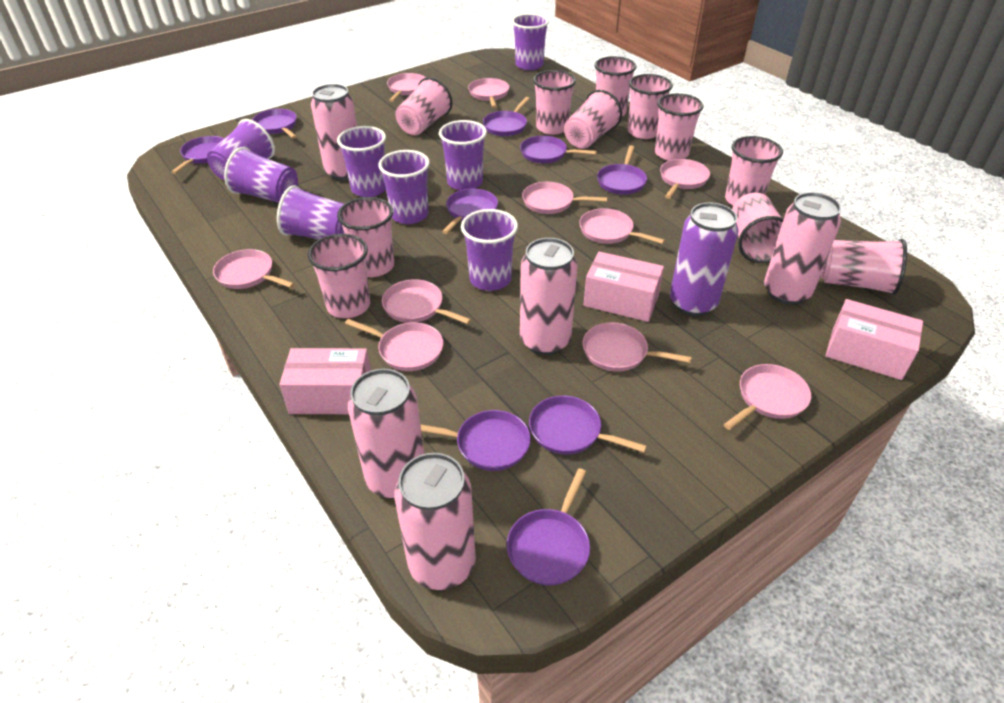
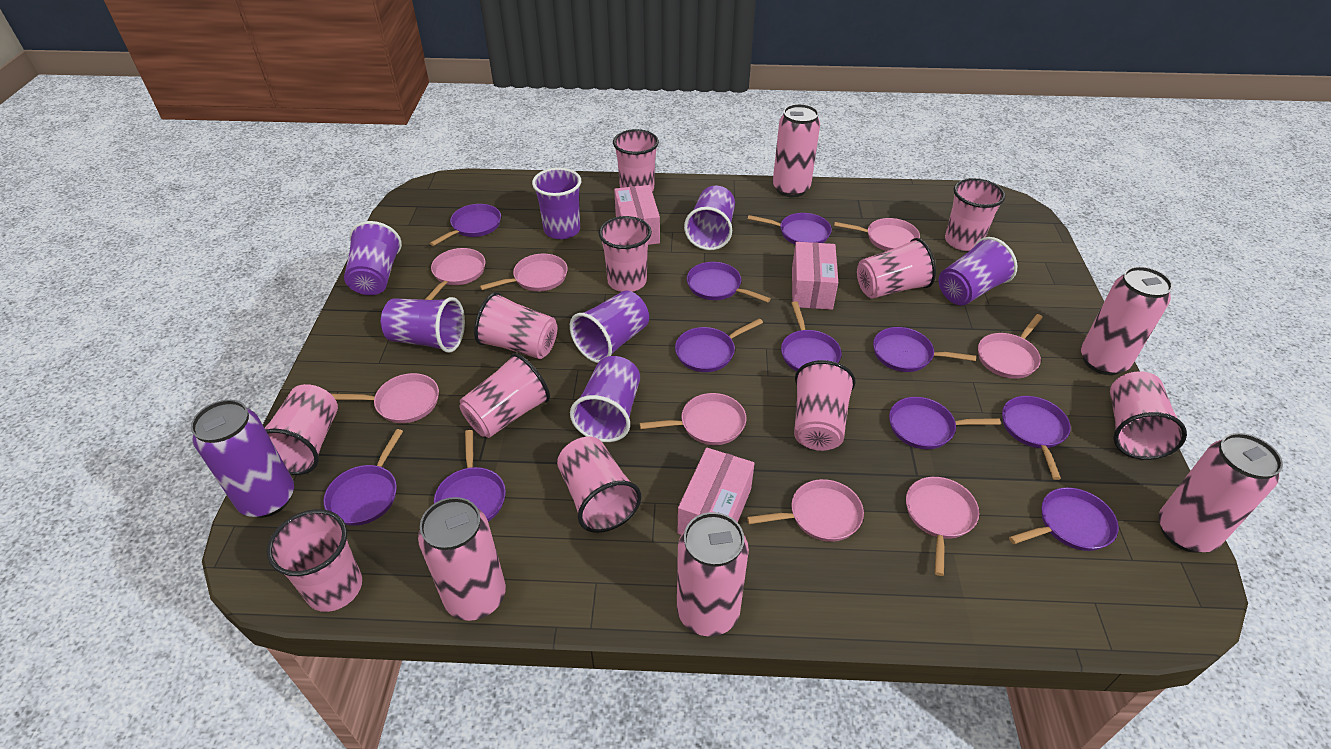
pink pan: [213,249,295,289] [345,319,443,371] [382,279,471,324] [387,73,426,102] [468,78,509,108] [522,182,608,214] [579,208,665,244] [583,322,692,372] [660,159,710,199] [723,364,811,430] = 10 -> [331,373,439,423] [425,248,485,300] [480,254,568,291] [639,393,746,445] [747,479,864,542] [834,218,920,251] [906,477,979,576] [978,314,1043,379] = 8
purple cup: [207,119,275,181] [224,147,298,203] [277,185,345,240] [337,126,386,197] [378,150,430,224] [439,120,487,190] [461,209,518,291] [512,13,549,70] = 8 -> [344,221,402,295] [381,297,465,353] [532,168,581,239] [570,291,649,363] [570,356,640,442] [684,186,735,250] [939,237,1017,305] = 7
purple pan: [171,136,224,174] [252,109,297,139] [420,410,531,471] [442,189,498,234] [483,97,530,136] [507,468,590,585] [520,136,597,163] [529,396,647,454] [597,145,647,195] = 9 -> [324,429,403,526] [430,204,501,246] [434,430,506,522] [675,318,763,372] [687,262,771,303] [748,213,832,244] [781,301,841,371] [873,327,976,372] [889,397,1001,449] [1002,396,1071,480] [1009,487,1119,551] = 11

